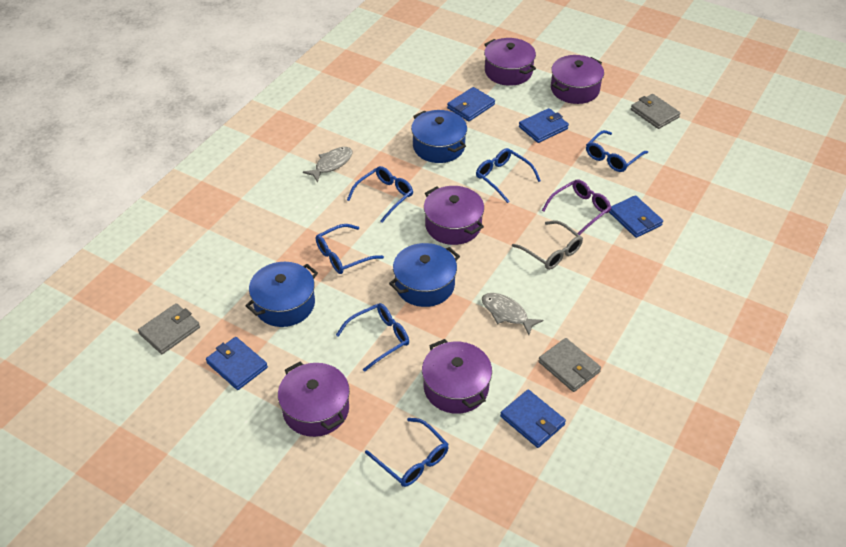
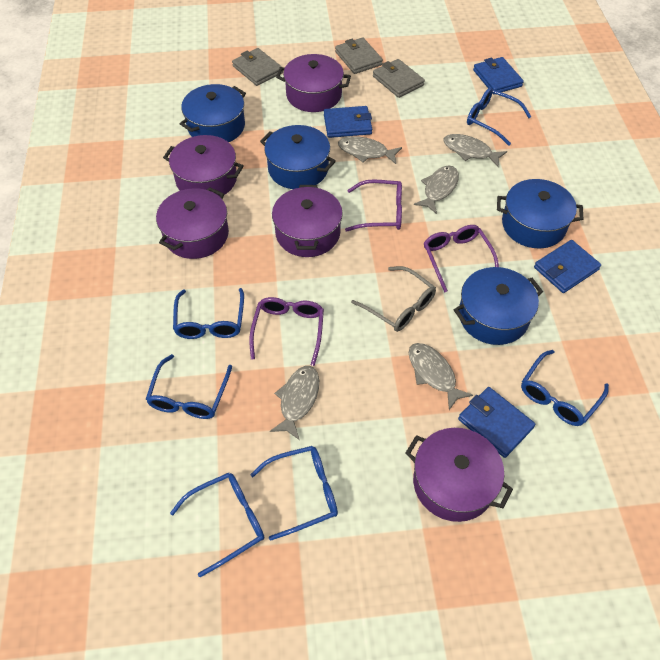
blue pot: [245,262,318,327] [389,243,460,307] [411,110,467,163] = 3 -> [180,84,246,142] [260,125,336,189] [454,267,543,345] [497,179,583,249] = 4
blue wallet: [206,337,268,390] [447,87,495,121] [500,390,566,448] [519,108,569,143] [609,195,663,238] = 5 -> [324,106,372,138] [458,387,535,458] [473,57,524,94] [534,240,601,293] = 4
grey fish: [303,147,353,182] [482,293,543,335] = 2 -> [270,366,319,440] [338,136,402,164] [409,343,473,410] [414,165,459,214] [443,134,507,167] = 5
purple glasses: [542,179,611,235] = 1 -> [249,297,324,366] [345,180,402,231] [424,225,499,293] = 3

